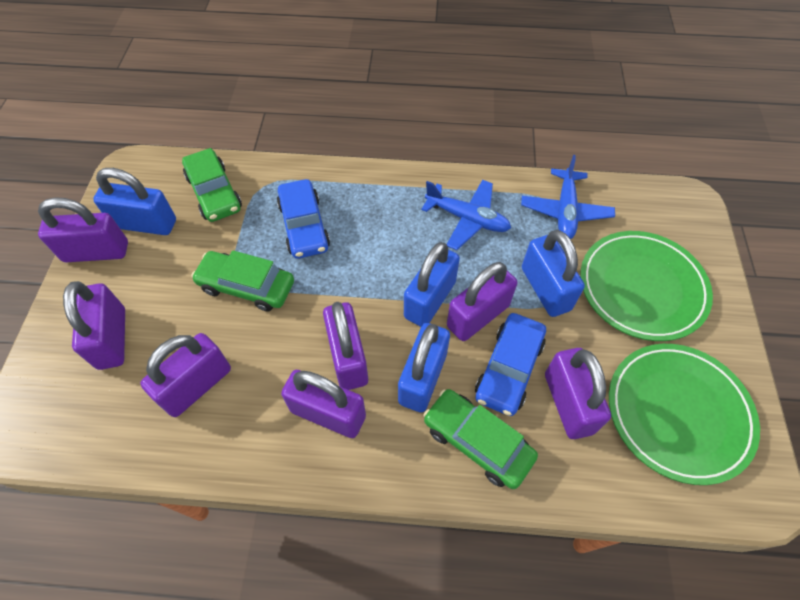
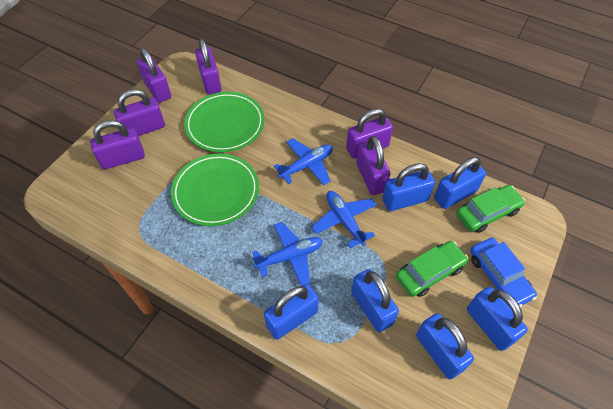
blue car: [277,179,330,259] [475,313,546,416] = 2 -> [470,238,537,307] = 1
blue padlock: [93,168,176,235] [398,323,450,412] [404,242,460,327] [522,230,585,317] = 4 -> [264,284,319,340] [351,269,399,332] [382,163,435,211] [416,313,474,379] [434,157,486,209] [467,287,528,351] = 6
blue plane: [421,180,511,250] [521,155,615,239] = 2 -> [252,222,323,286] [274,138,333,185] [311,191,377,248] = 3
green car: [182,148,242,222] [191,250,294,312] [423,389,538,489] = 3 -> [396,241,468,297] [457,185,525,233] = 2
purple padlock: [38,197,128,262] [63,281,125,370] [140,333,231,417] [281,370,366,438] [323,302,368,390] [447,262,517,341] [545,348,611,439] = 7 -> [90,120,145,169] [114,89,165,136] [137,48,171,103] [195,39,221,94] [346,109,393,158] [356,136,390,195] = 6

